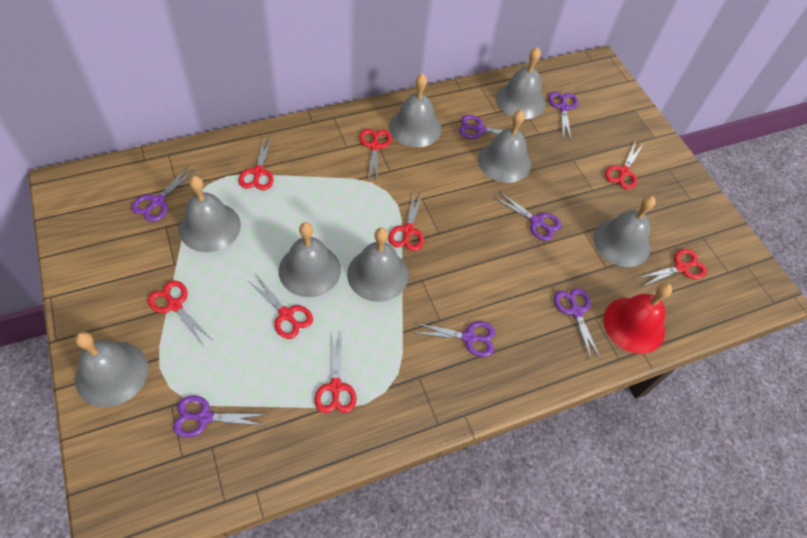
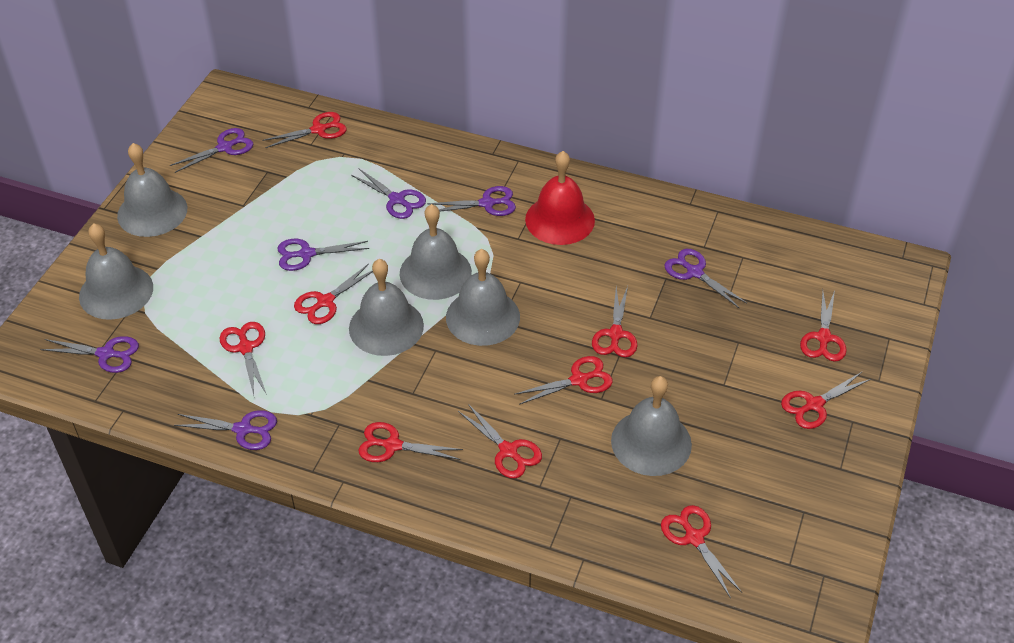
grey bell: [75,332,148,407] [179,176,241,252] [279,222,341,297] [347,228,409,302] [389,73,441,147] [478,110,531,183] [496,47,545,119] [594,196,656,267] = 8 -> [79,223,153,320] [117,143,187,237] [349,259,424,356] [400,204,472,300] [446,249,520,346] [611,376,692,476] = 6
red scissors: [148,280,211,345] [239,135,274,190] [248,275,313,339] [315,335,357,413] [359,129,392,182] [388,192,424,251] [605,143,643,190] [638,249,707,286] = 8 -> [220,322,267,395] [262,112,347,148] [294,264,373,324] [358,422,463,462] [458,404,542,478] [514,356,613,405] [592,286,637,357] [661,505,742,598] [781,371,871,429] [800,290,847,362] = 10

